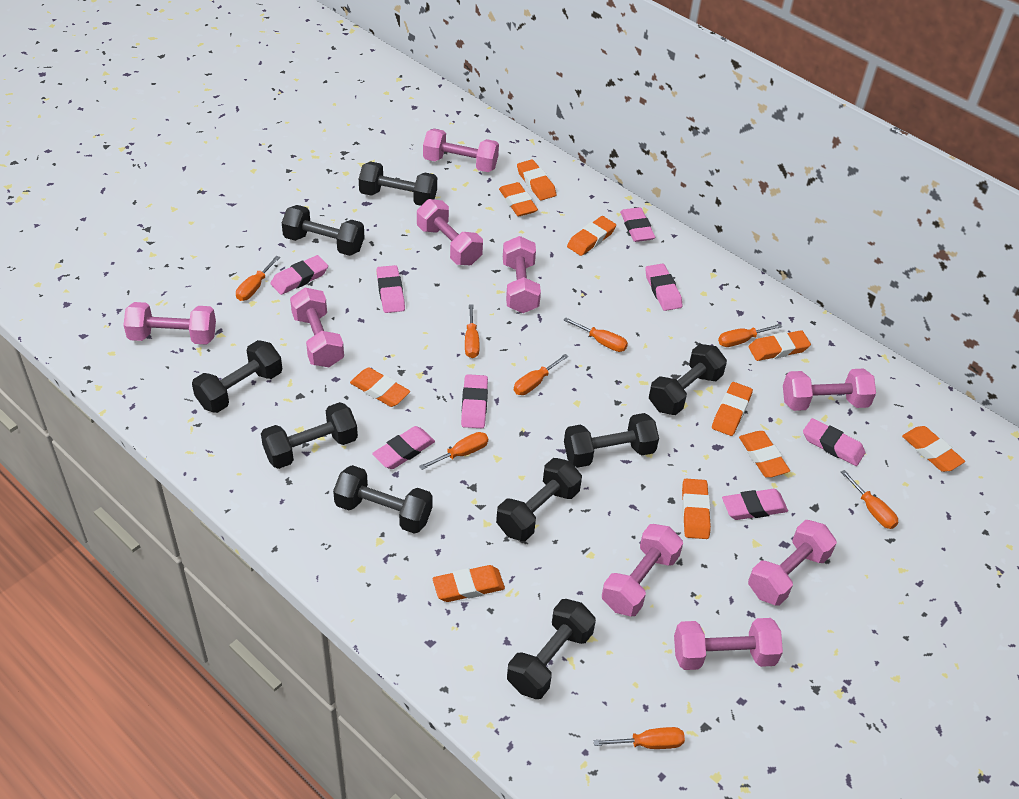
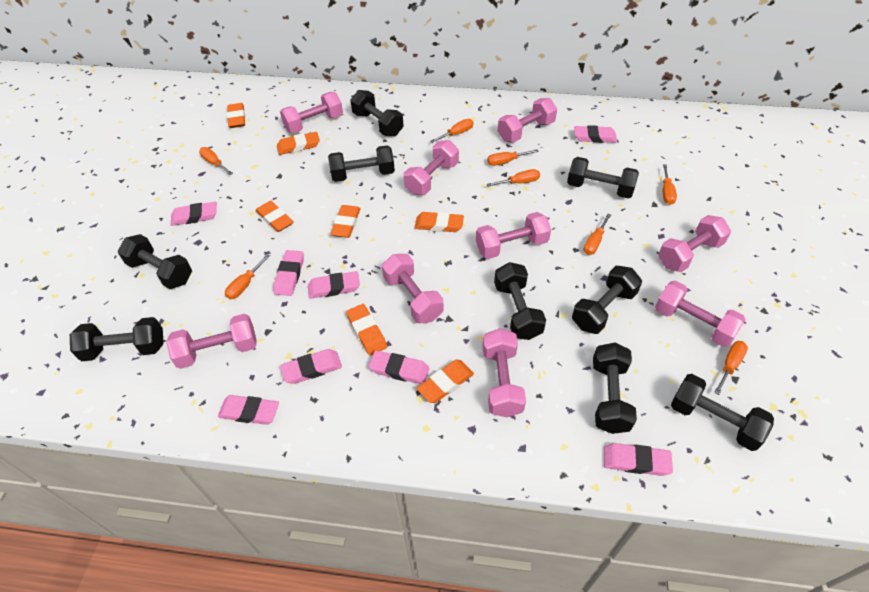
orange eraser: [350,367,410,407] [433,565,505,602] [499,182,538,216] [517,159,556,201] [567,216,616,256] [682,479,711,539] [712,382,753,436] [739,431,790,478] [748,330,811,361] [902,426,965,472] = 10 -> [227,103,245,128] [255,201,294,232] [277,132,320,155] [330,205,361,238] [346,304,387,355] [414,212,464,232] [417,360,474,403] = 7

